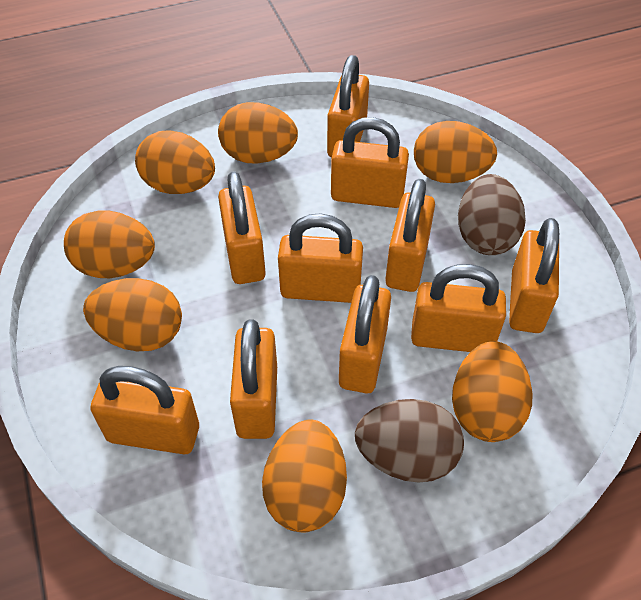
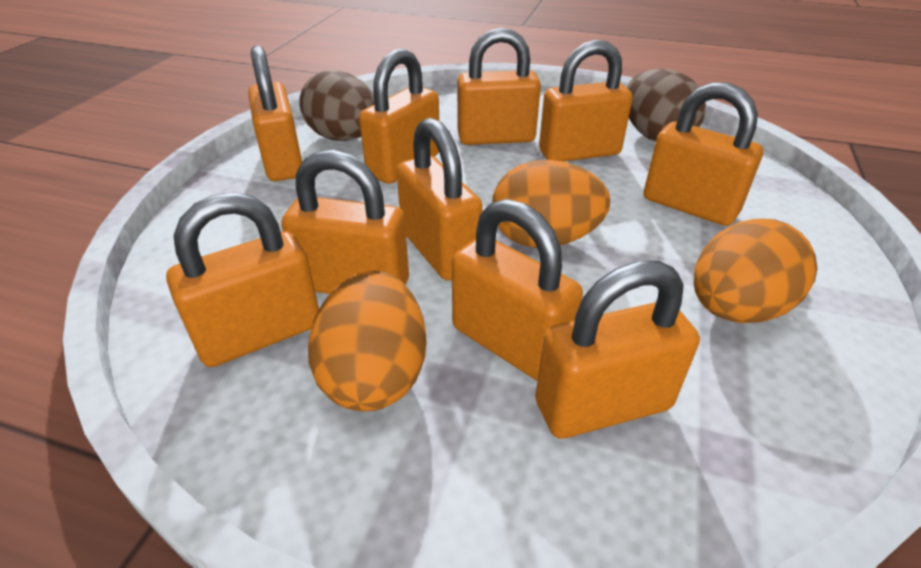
orange egg: [64,211,155,278] [83,278,182,351] [135,130,215,194] [218,102,298,164] [262,419,347,533] [414,121,497,183] [452,341,533,442] = 7 -> [308,270,426,411] [492,160,610,248] [693,219,818,323] = 3

